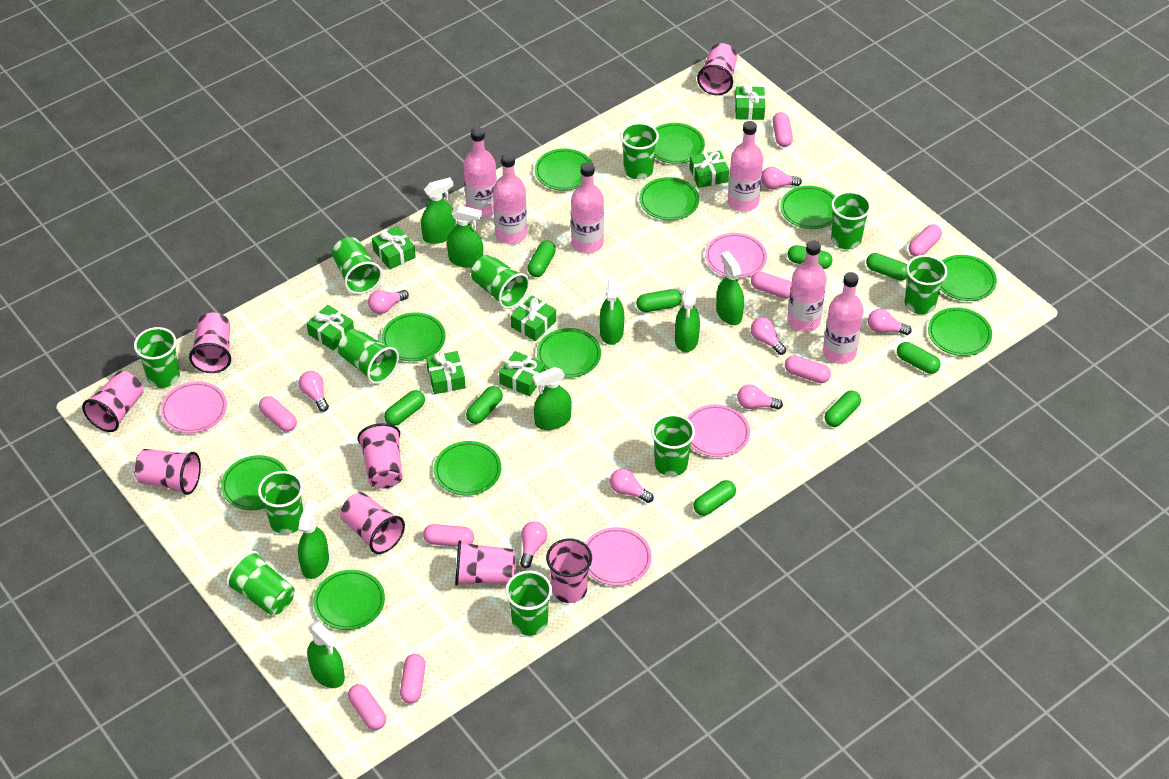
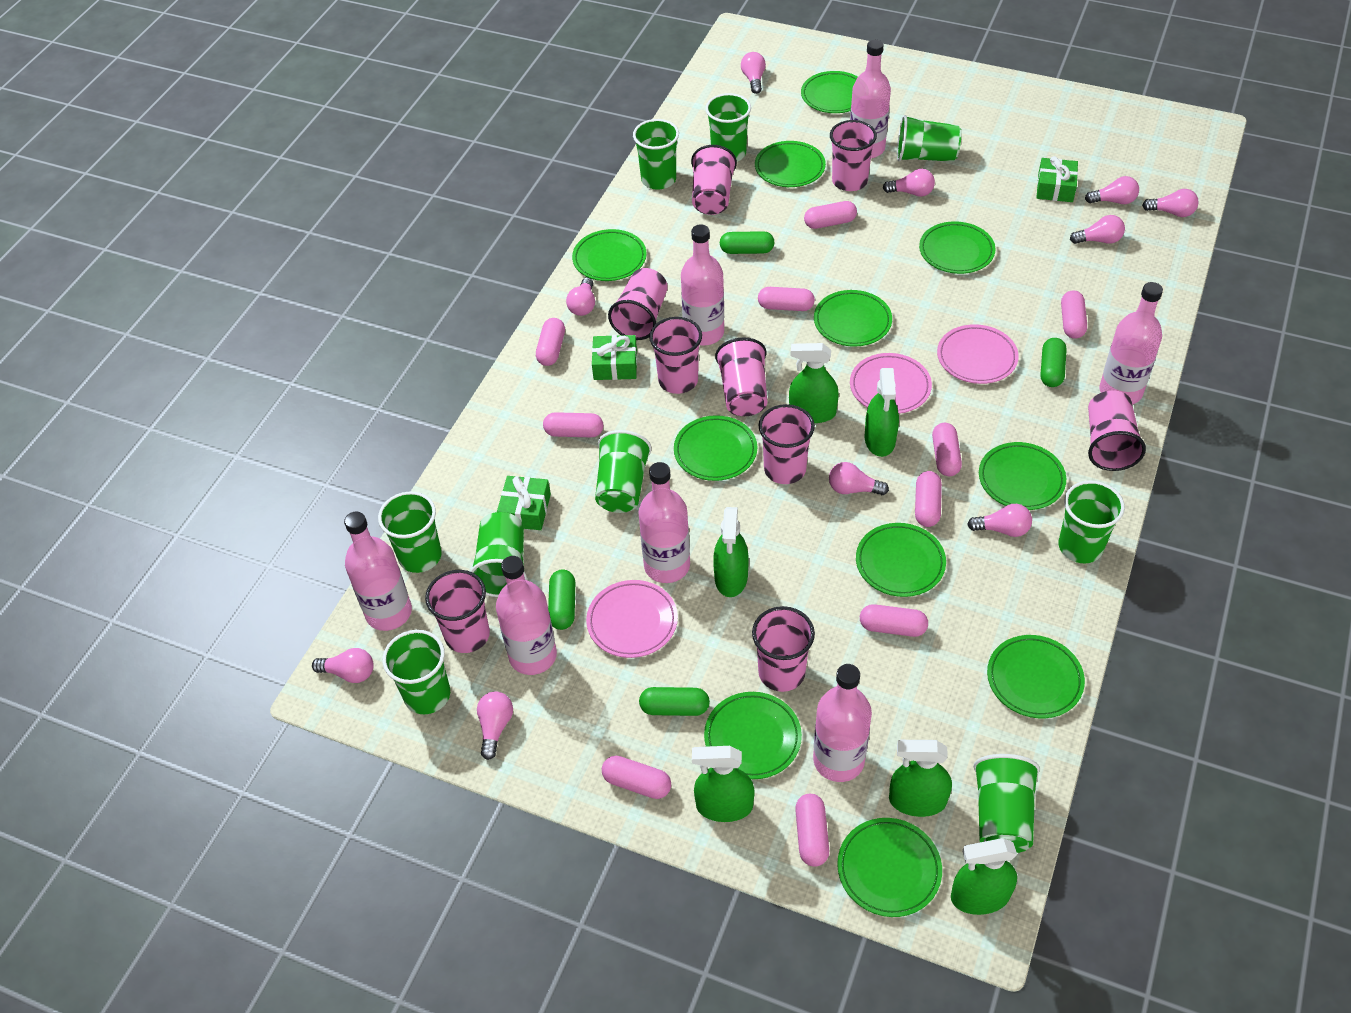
green capsule: [384,390,425,426] [466,386,503,424] [527,240,556,277] [636,289,682,312] [693,480,736,516] [788,245,833,269] [825,390,861,427] [866,253,907,280] [897,342,941,374] = 9 -> [548,570,575,630] [639,687,710,716] [720,231,775,254] [1041,338,1067,387] = 4
green cup: [134,327,180,388] [226,551,295,616] [258,471,303,534] [332,237,382,294] [338,328,399,384] [471,255,530,309] [506,571,552,636] [620,122,659,179] [651,414,695,476] [831,191,871,249] [904,255,947,314] = 11 -> [378,491,442,573] [382,630,450,714] [470,512,527,597] [595,430,652,513] [633,119,679,190] [705,93,751,162] [897,115,961,162] [973,754,1040,853] [1058,481,1125,564] = 9
green gift: [307,305,354,350] [372,226,416,270] [426,351,466,394] [499,351,545,397] [511,296,556,341] [689,151,729,188] [735,85,765,120] = 7 -> [497,476,551,530] [592,335,637,380] [1036,156,1078,202] = 3
green spray bottle: [298,500,329,579] [307,621,345,688] [421,177,456,244] [447,205,483,268] [532,367,572,430] [600,278,624,345] [675,285,700,352] [716,251,744,325] = 8 -> [692,746,755,822] [713,507,749,597] [789,343,839,423] [865,368,899,457] [889,740,952,817] [951,838,1017,915] = 6
pink bottle: [464,128,497,218] [493,153,527,244] [571,162,604,253] [728,121,763,212] [787,240,826,332] [823,272,864,364] = 6 -> [344,512,412,631] [496,556,557,675] [638,462,690,583] [681,224,724,346] [813,664,872,782] [850,40,891,158] [1099,282,1163,404] = 7
pink capsule: [259,396,297,432] [348,684,386,730] [400,654,425,704] [423,524,474,547] [751,272,792,298] [772,112,793,147] [785,355,831,383] [909,224,942,257] = 8 -> [536,318,565,366] [543,412,603,437] [602,756,671,799] [758,287,815,311] [795,794,829,867] [804,201,857,229] [860,604,928,637] [915,471,942,527] [932,423,962,476] [1061,291,1087,339] = 10
pink cup: [82,371,144,432] [134,449,201,495] [189,313,231,373] [340,492,405,554] [357,423,402,489] [455,540,516,586] [546,538,592,603] [697,43,737,95] = 8 -> [425,570,490,653] [608,268,668,340] [649,317,702,394] [691,145,737,215] [715,337,767,416] [752,606,815,692] [758,404,815,484] [830,120,877,191] [1088,390,1146,471] = 9
pink light bulb: [299,371,329,412] [368,290,409,314] [520,521,547,568] [610,468,654,503] [737,384,783,410] [751,317,786,355] [761,167,802,189] [868,309,912,335] = 8 -> [312,648,374,683] [477,691,513,760] [566,277,595,316] [741,52,766,94] [829,462,889,495] [883,169,935,197] [967,504,1032,537] [1070,215,1125,244] [1085,176,1139,204] [1142,189,1199,217] = 10
pink plate: [160,381,227,433] [585,527,652,586] [687,404,750,457] [705,233,767,278] = 4 -> [586,580,678,658] [850,353,932,414] [937,324,1019,384] = 3

